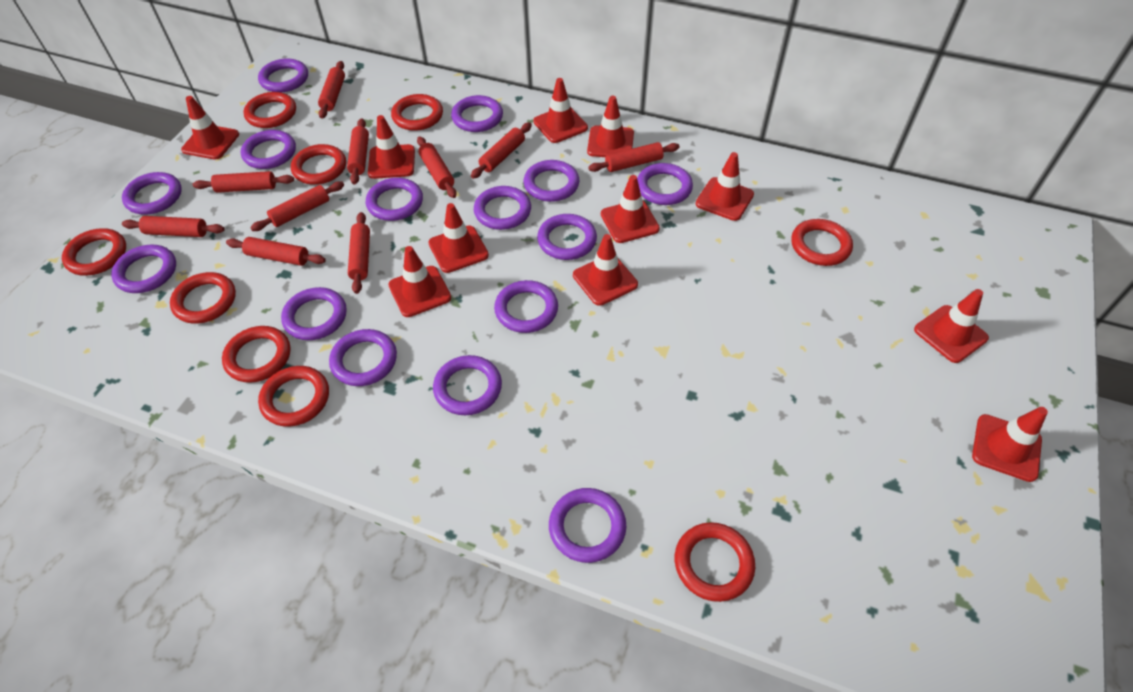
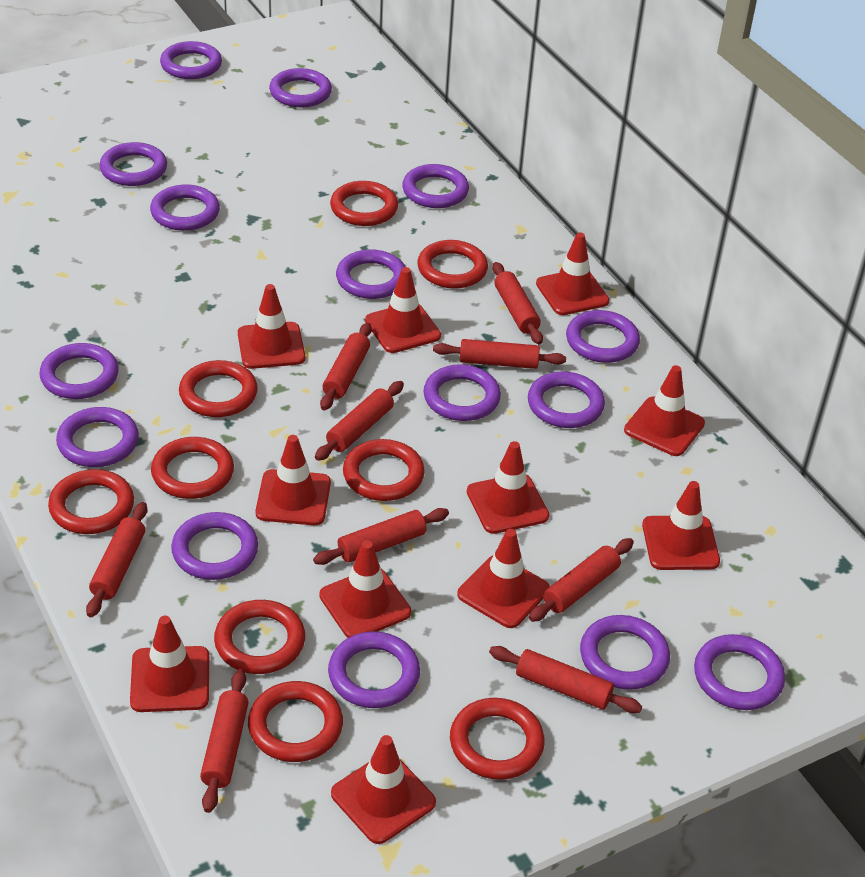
red rolling pin: [122,216,225,237] [193,171,294,193] [226,237,326,266] [250,181,344,231] [318,61,345,119] [347,118,369,185] [348,212,370,294] [417,136,457,198] [471,122,532,179] [588,142,680,172] = 10 -> [86,502,148,618] [200,669,249,813] [313,508,449,565] [315,381,404,461] [320,323,372,410] [433,339,566,369] [489,646,642,713] [493,262,543,344] [529,538,634,622] = 9

